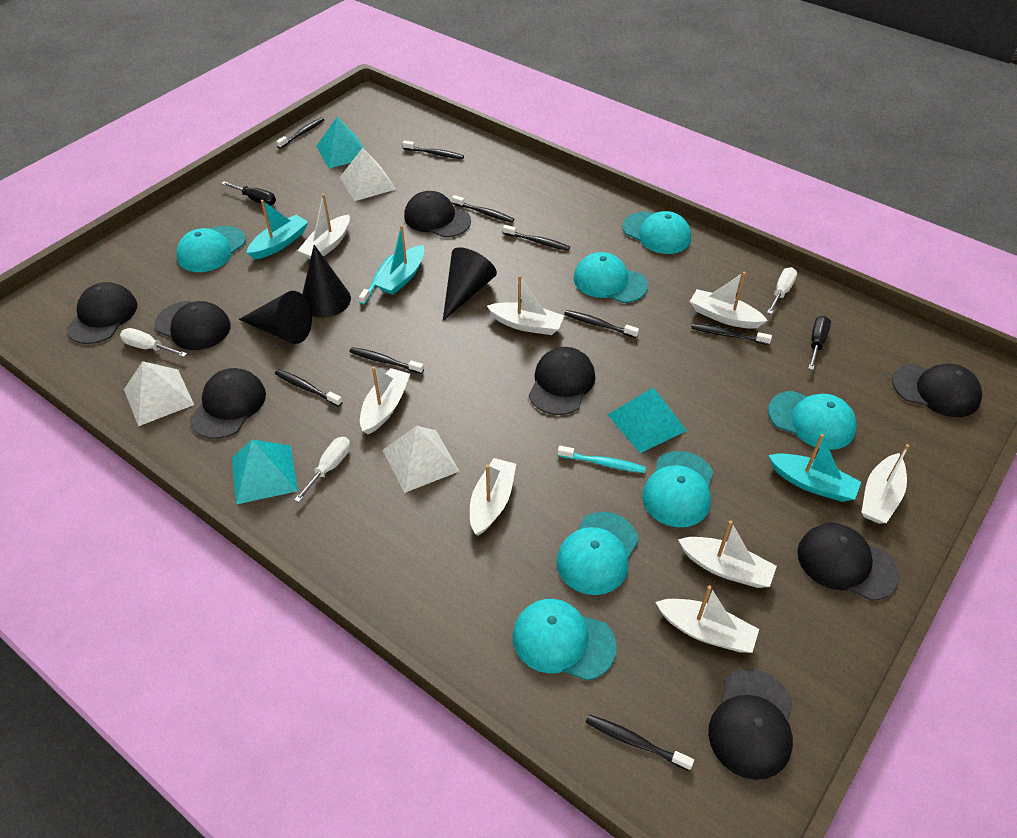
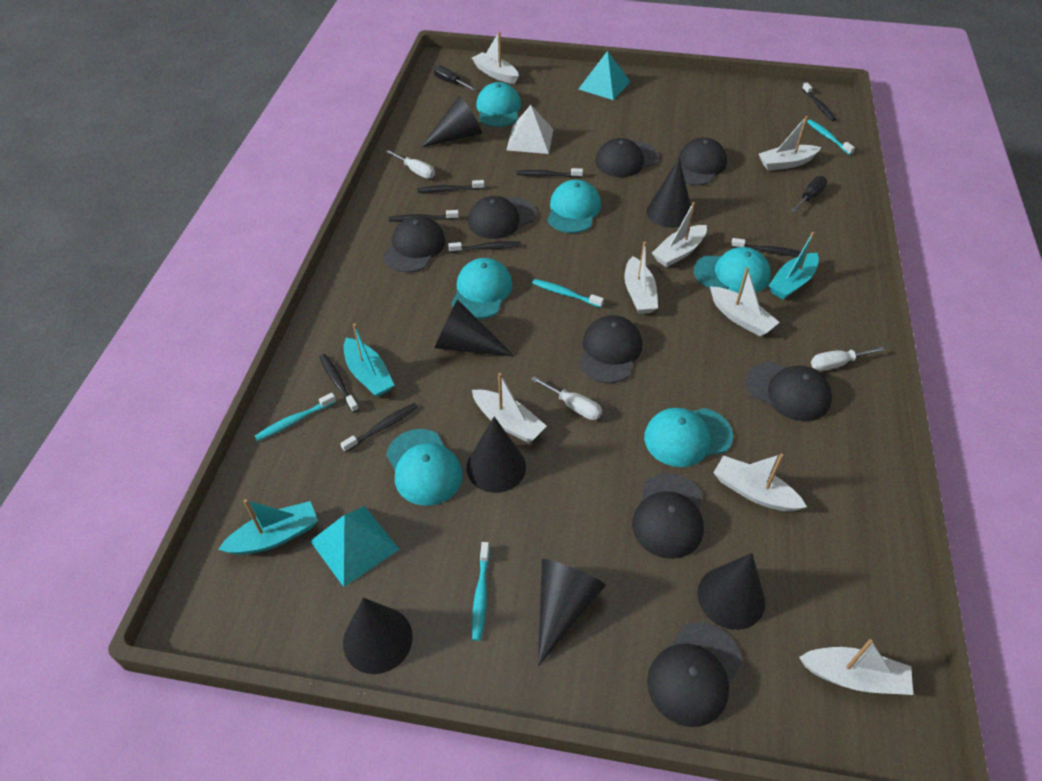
black cone: [239,291,312,344] [302,245,351,318] [443,247,497,321] = 3 -> [343,598,413,674] [421,96,482,148] [435,299,515,357] [467,416,526,493] [538,559,606,666] [647,158,693,228] [697,553,765,630] = 7
black toothbrush: [275,369,343,407] [276,117,324,149] [349,347,424,374] [402,140,464,159] [452,195,514,223] [503,225,570,251] [564,310,639,338] [586,715,694,771] [691,323,772,345] = 9 -> [320,354,359,413] [340,403,418,453] [389,210,459,222] [417,180,485,193] [448,241,521,253] [517,168,583,178] [731,238,801,257] [802,83,836,121] = 8
turquoise cap: [176,226,246,272] [513,599,617,681] [556,512,639,595] [574,252,648,303] [622,211,691,254] [642,451,713,527] [768,391,857,450] = 7 -> [386,429,463,506] [451,258,513,320] [476,82,521,127] [547,180,601,233] [644,408,733,467] [694,247,771,293] = 6
turquoise pyramid: [232,439,298,504] [316,117,363,168] [607,387,687,453] = 3 -> [310,506,399,587] [579,51,631,100] = 2
turquoise toothbrush: [359,255,394,304] [558,446,646,473] = 2 -> [255,393,336,441] [472,542,490,641] [532,279,604,308] [807,120,855,155] = 4
white pyramid: [124,361,194,426] [340,148,396,201] [383,426,459,493] = 3 -> [507,105,554,154] = 1

